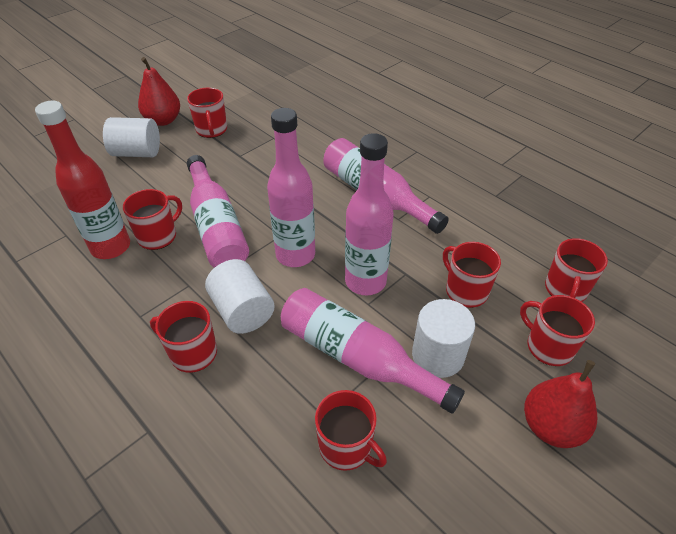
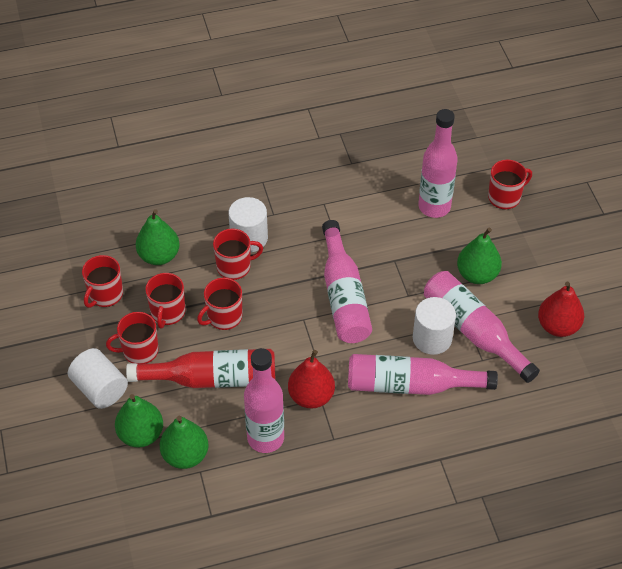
green pear: none = 0 -> [115,394,163,448] [136,209,180,265] [160,416,209,469] [457,228,502,284] = 4
red mug: [123,189,182,250] [150,301,217,373] [187,88,227,138] [315,390,387,471] [443,242,501,308] [520,295,595,366] [545,238,608,302] = 7 -> [82,255,123,308] [106,312,159,364] [145,273,185,328] [197,278,242,330] [213,228,263,280] [488,159,532,209] = 6

